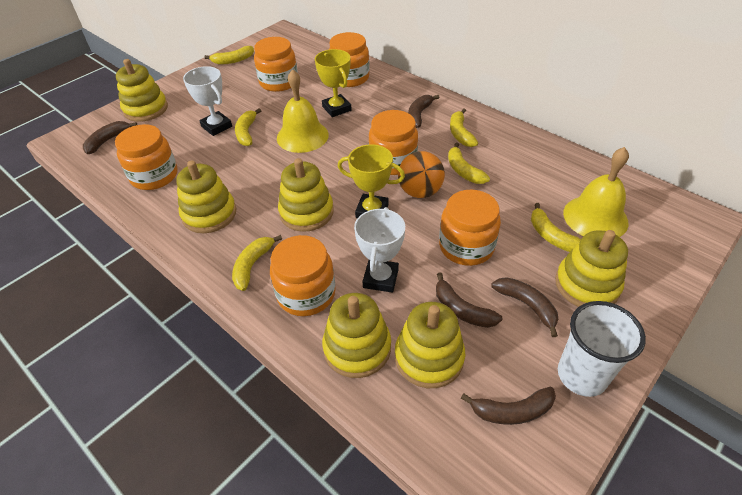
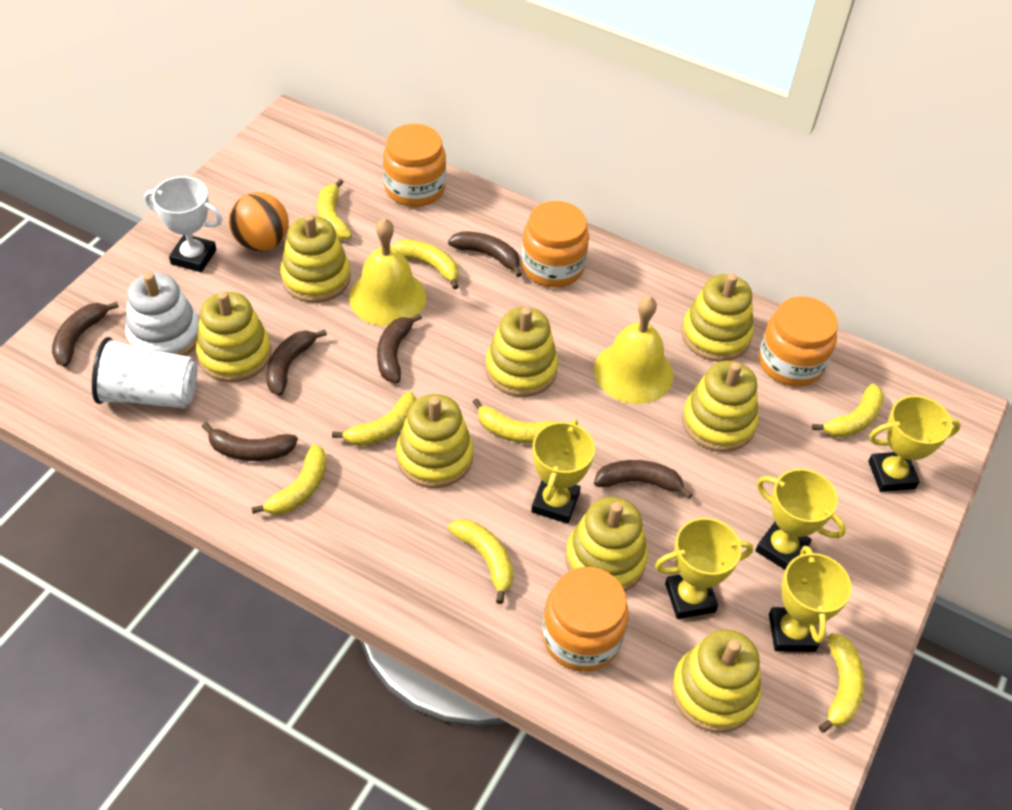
brown banana: [83,121,137,154] [408,95,440,128] [436,272,502,328] [461,386,556,425] [491,277,558,337] = 5 -> [52,302,119,367] [202,422,298,461] [266,329,327,396] [377,313,422,383] [448,231,522,277] [594,460,693,499] = 6
orange jar: [115,124,178,190] [254,37,298,92] [270,235,336,316] [329,32,370,87] [369,110,418,175] [439,190,501,266] = 6 -> [383,124,446,207] [521,201,589,287] [542,567,629,672] [759,296,838,387] = 4
white stacking toy: none = 0 -> [125,272,199,356] = 1
white trophy: [183,66,232,136] [354,207,405,293] = 2 -> [144,176,222,272] = 1
yellow banana: [204,46,254,64] [232,235,282,291] [235,108,261,146] [448,142,490,184] [450,109,478,147] [531,203,581,252] = 6 -> [251,444,327,515] [317,179,352,240] [332,391,416,446] [391,239,459,289] [448,519,514,604] [473,399,555,444] [812,383,884,438] [819,633,865,733] = 8
yellow stacking toy: [116,59,168,122] [176,161,236,233] [278,158,334,232] [322,293,391,378] [395,302,465,388] [555,230,628,307] = 6 -> [196,291,271,382] [280,214,351,303] [396,394,473,488] [485,307,558,397] [565,497,648,592] [671,630,761,733] [681,274,754,362] [682,361,759,452] = 8
yellow trophy: [315,49,352,117] [337,144,405,218] = 2 -> [531,419,595,524] [655,518,753,619] [755,469,846,570] [769,546,852,652] [868,396,961,492] = 5

